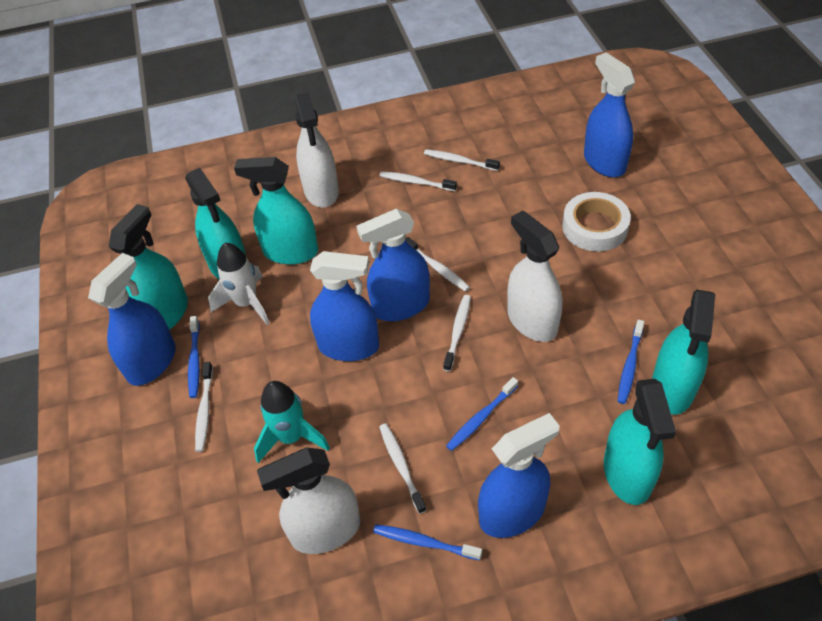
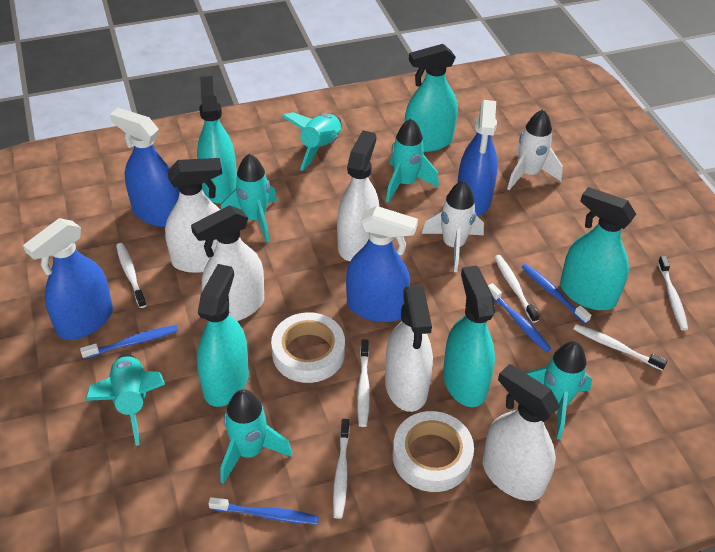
blue spray bottle: [88,253,176,386] [310,251,379,361] [357,209,430,321] [478,413,560,538] [584,52,635,177] = 5 -> [23,218,113,340] [110,108,179,227] [346,206,418,322] [457,100,498,216] = 4
turquoise rocket: [254,381,330,463] = 1 -> [85,354,165,446] [220,389,293,484] [221,153,277,242] [282,112,341,171] [386,119,439,203] [526,341,592,439] = 6
white rocket: [208,243,270,325] = 1 -> [422,181,484,272] [507,110,563,190] = 2
white spray bottle: [257,447,361,554] [295,92,339,208] [507,210,563,342] = 3 -> [165,158,222,273] [191,205,264,321] [337,130,379,261] [385,285,433,412] [482,364,560,501] = 5
white tape: [562,192,631,252] = 1 -> [271,312,345,383] [393,411,474,492] = 2

